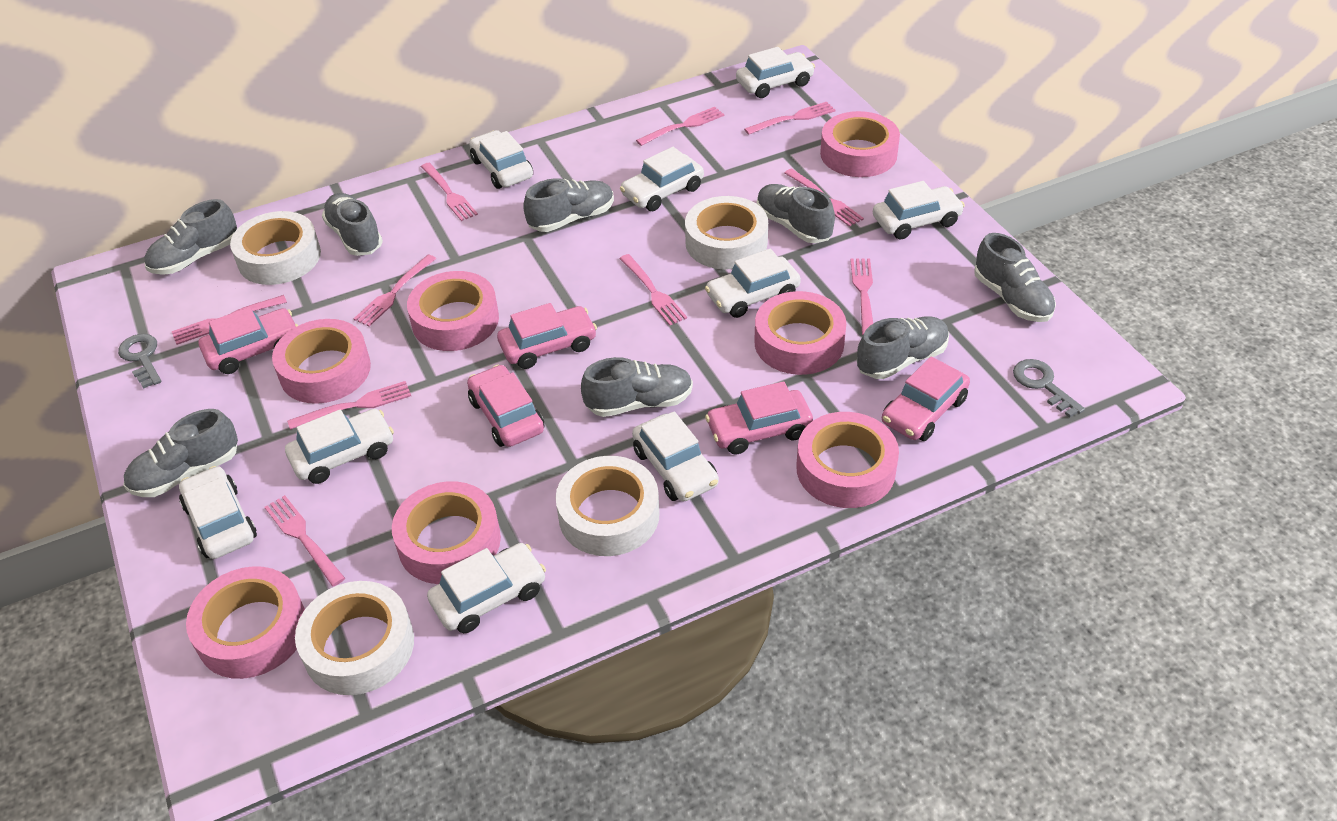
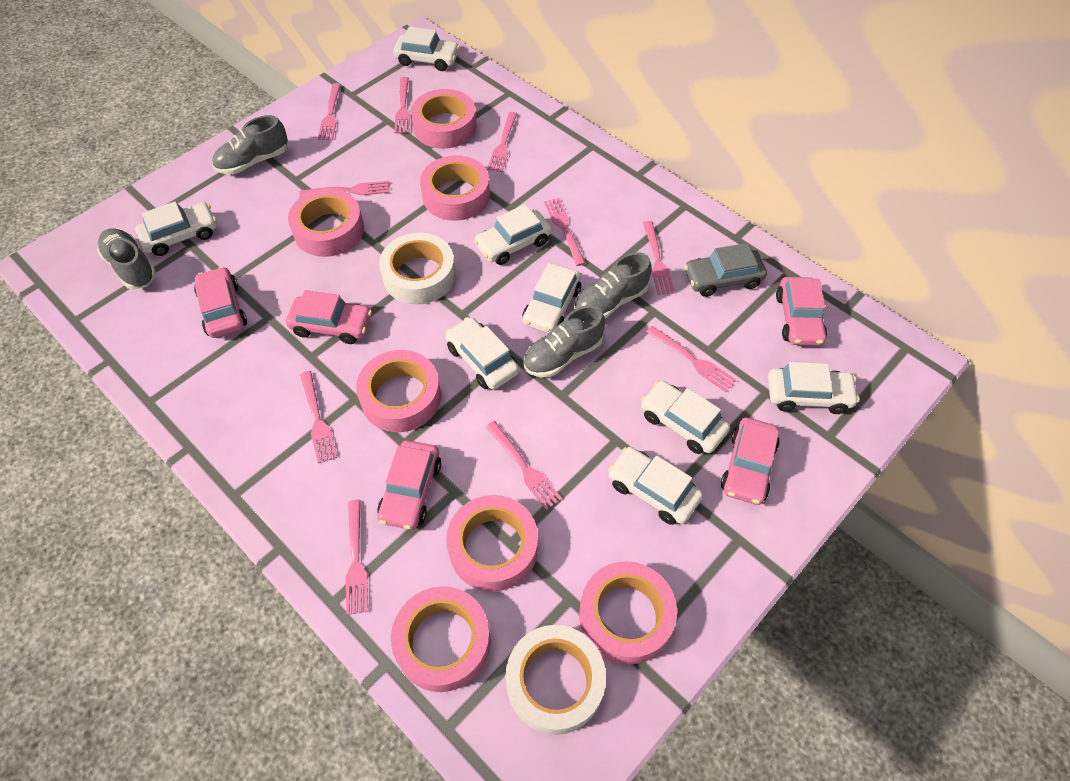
grey car: none = 0 -> [684,243,767,297] = 1
grey key: [118,334,161,389] [1013,359,1085,418] = 2 -> none = 0
grey shoe: [123,409,238,497] [144,199,237,275] [322,193,383,256] [523,178,614,232] [581,357,693,417] [757,184,835,243] [857,316,949,379] [974,233,1056,322] = 8 -> [97,228,156,290] [212,115,288,174] [523,305,605,377] [574,252,651,319] = 4
white car: [179,466,257,559] [285,409,394,484] [427,543,546,633] [469,130,533,189] [620,147,704,211] [632,411,719,502] [705,249,801,318] [736,47,815,98] [873,181,965,239] = 9 -> [135,201,217,256] [393,27,460,71] [445,317,519,390] [474,204,551,265] [522,263,581,334] [608,447,703,525] [641,381,730,454] [768,362,859,414] = 8
white tape: [230,211,321,285] [295,581,414,695] [556,456,660,556] [685,196,768,270] = 4 -> [379,233,456,304] [506,625,606,735] = 2

